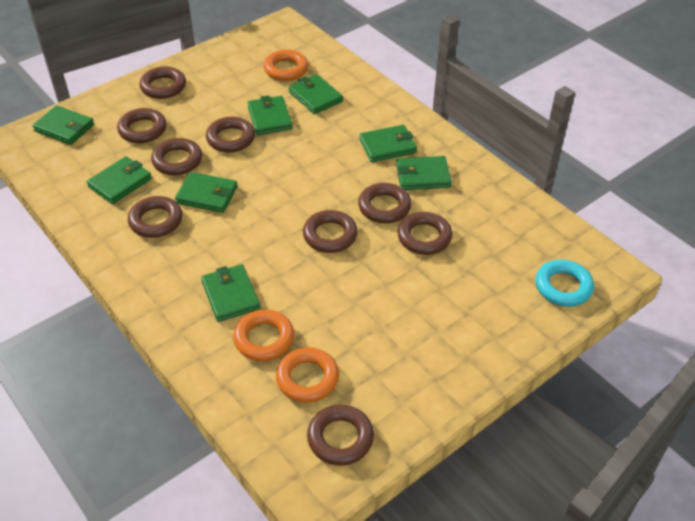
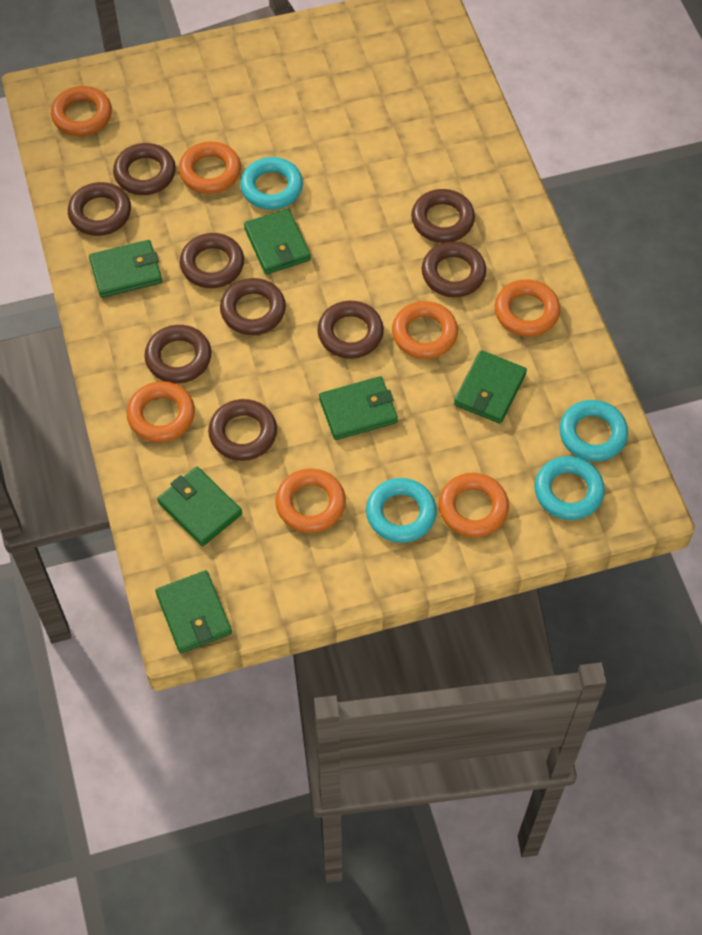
green wallet: [32,105,94,145] [87,156,152,204] [175,172,237,213] [201,264,260,322] [248,95,293,135] [289,74,343,114] [359,125,417,162] [396,156,452,190] = 8 -> [89,240,162,298] [155,570,232,653] [157,467,242,546] [244,209,311,274] [319,376,398,440] [454,350,527,423] = 6
orange ring: [233,309,294,361] [263,50,308,81] [276,347,339,403] = 3 -> [51,86,112,136] [127,381,195,442] [179,141,241,194] [275,469,346,533] [392,301,458,359] [438,473,509,537] [495,279,560,337] = 7
turquoise ring: [536,260,594,307] = 1 -> [240,157,303,210] [366,478,437,543] [534,456,605,520] [559,400,628,461] = 4

